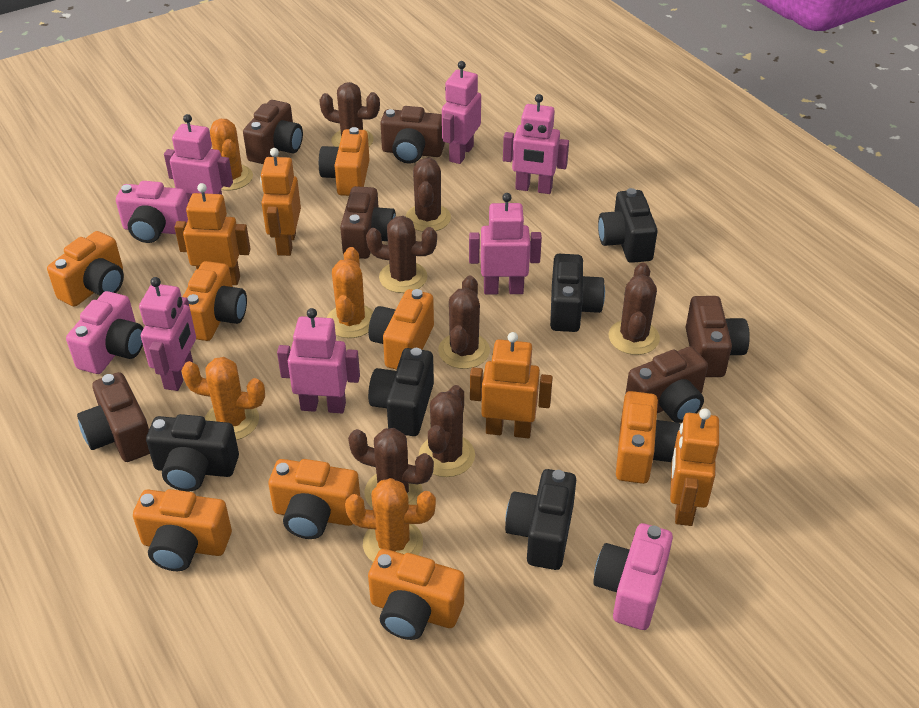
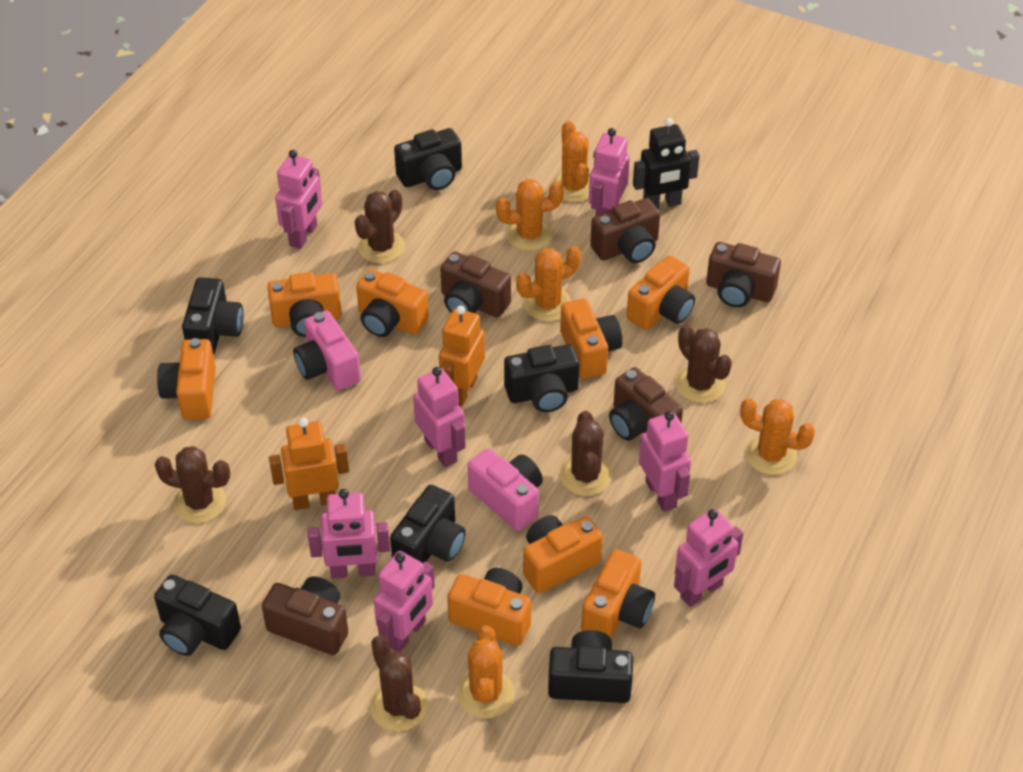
black camera: [146,414,239,491] [368,348,434,436] [505,469,576,570] [550,254,605,332] [598,188,658,263] = 5 -> [154,575,241,656] [182,277,243,355] [390,485,466,563] [394,128,462,190] [504,344,579,412] [548,630,633,703] = 6
black robot: none = 0 -> [633,118,700,209] = 1
brown cactus: [319,82,380,147] [348,428,434,508] [366,216,437,293] [405,157,451,232] [419,385,475,477] [438,276,490,369] [608,263,660,355] = 7 -> [155,446,230,523] [355,190,405,263] [370,635,428,732] [560,411,612,496] [675,325,732,403] = 5
brown camera: [77,372,150,462] [243,100,303,164] [340,186,396,259] [380,106,445,163] [625,347,708,423] [686,296,750,377] = 6 -> [262,576,348,655] [440,252,511,318] [590,198,660,263] [609,367,683,441] [706,242,781,308] = 5
orange cactus: [181,357,265,440] [210,119,253,191] [327,247,373,338] [345,478,436,562] = 4 -> [457,626,515,718] [496,179,564,251] [516,246,581,322] [552,121,590,202] [740,398,815,475] = 5
orange robot: [174,183,251,285] [260,148,301,256] [470,332,553,438] [670,408,719,526] = 4 -> [269,418,349,510] [439,305,485,406] = 2
pink camera: [66,291,144,374] [116,181,189,243] [593,523,673,630] = 3 -> [293,311,361,390] [468,449,543,531] = 2
pink robot: [139,277,196,391] [164,114,233,202] [277,308,360,413] [442,61,481,164] [469,193,542,294] [503,94,569,194] = 6 -> [275,150,322,249] [308,489,390,579] [374,551,435,652] [413,367,465,467] [589,128,630,216] [639,411,691,512] [674,509,743,607] = 7

